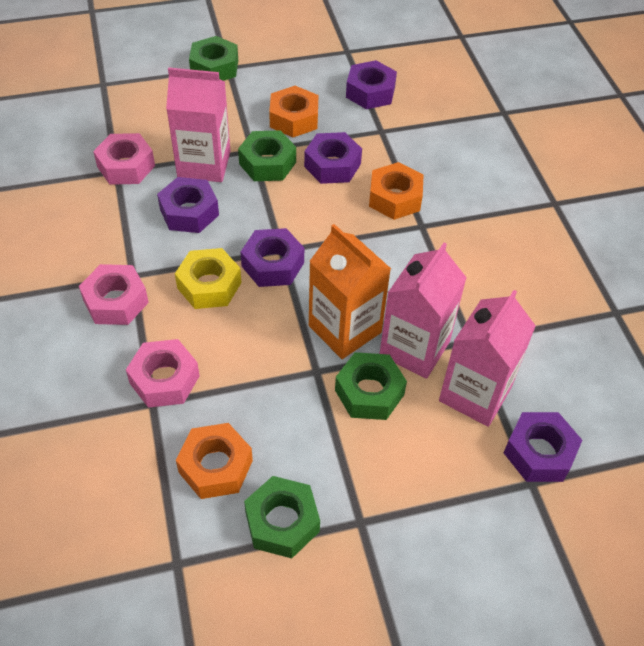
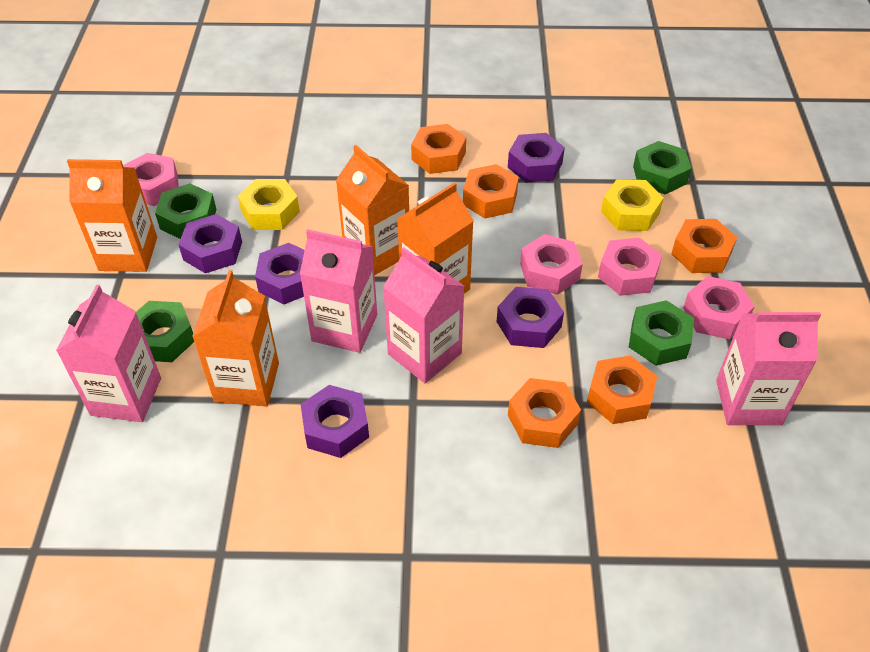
orange carton: [309,224,391,359] = 1 -> [67,159,157,272] [192,270,279,407] [336,145,409,276] [397,182,474,294] = 4
orange nut: [176,423,253,499] [269,86,318,137] [369,162,423,220] = 3 -> [411,124,466,174] [463,164,519,219] [508,378,581,448] [587,355,657,424] [671,219,737,273] = 5
pink carton: [166,67,230,182] [380,243,467,379] [439,290,536,427] = 3 -> [56,284,161,422] [300,229,377,353] [383,247,465,383] [716,312,821,425] = 4
pink nut: [79,264,149,325] [93,133,155,185] [126,339,200,408] = 3 -> [123,153,179,206] [520,234,583,295] [598,238,662,296] [683,276,755,339] = 4
yellow nut: [175,248,242,309] = 1 -> [238,179,300,230] [601,179,664,231] = 2

